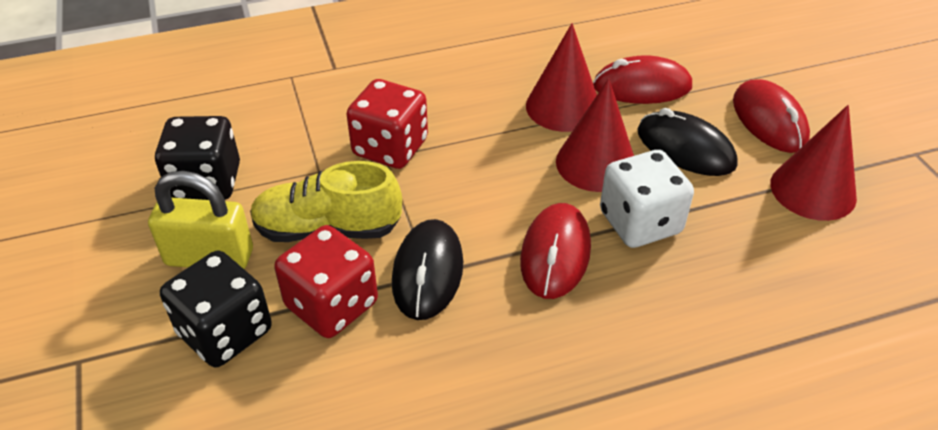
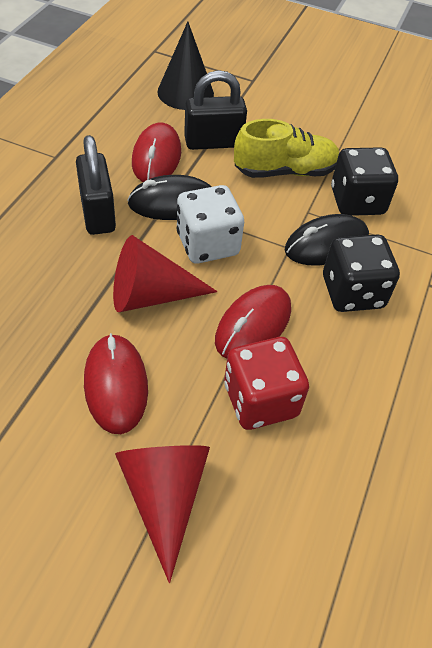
black cone: none = 0 -> [157,21,214,110] = 1
black padlock: none = 0 -> [76,135,116,235] [184,70,247,150] = 2
red cone: [526,23,597,132] [556,78,634,192] [770,105,857,221] = 3 -> [113,235,218,312] [115,445,210,583] = 2
red dice: [274,225,378,338] [346,79,428,169] = 2 -> [224,337,309,430] = 1
yellow padlock: [148,171,253,269] = 1 -> none = 0

